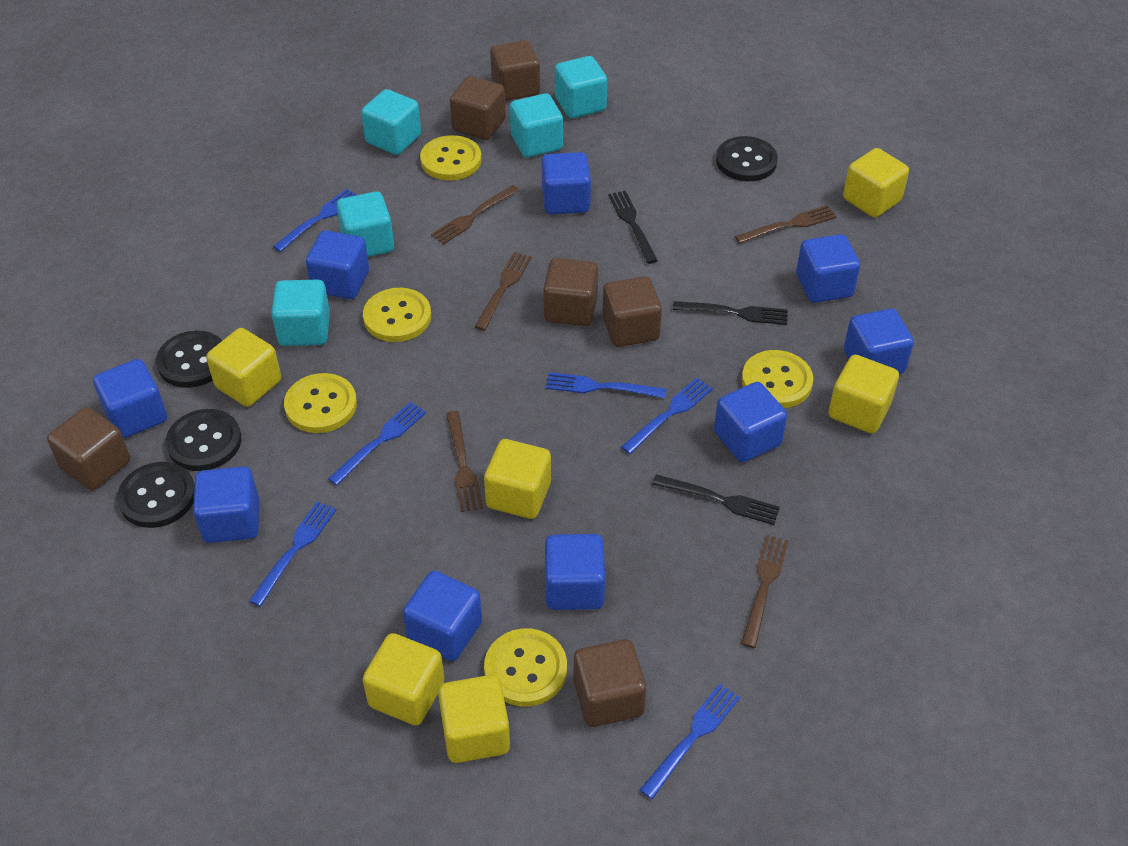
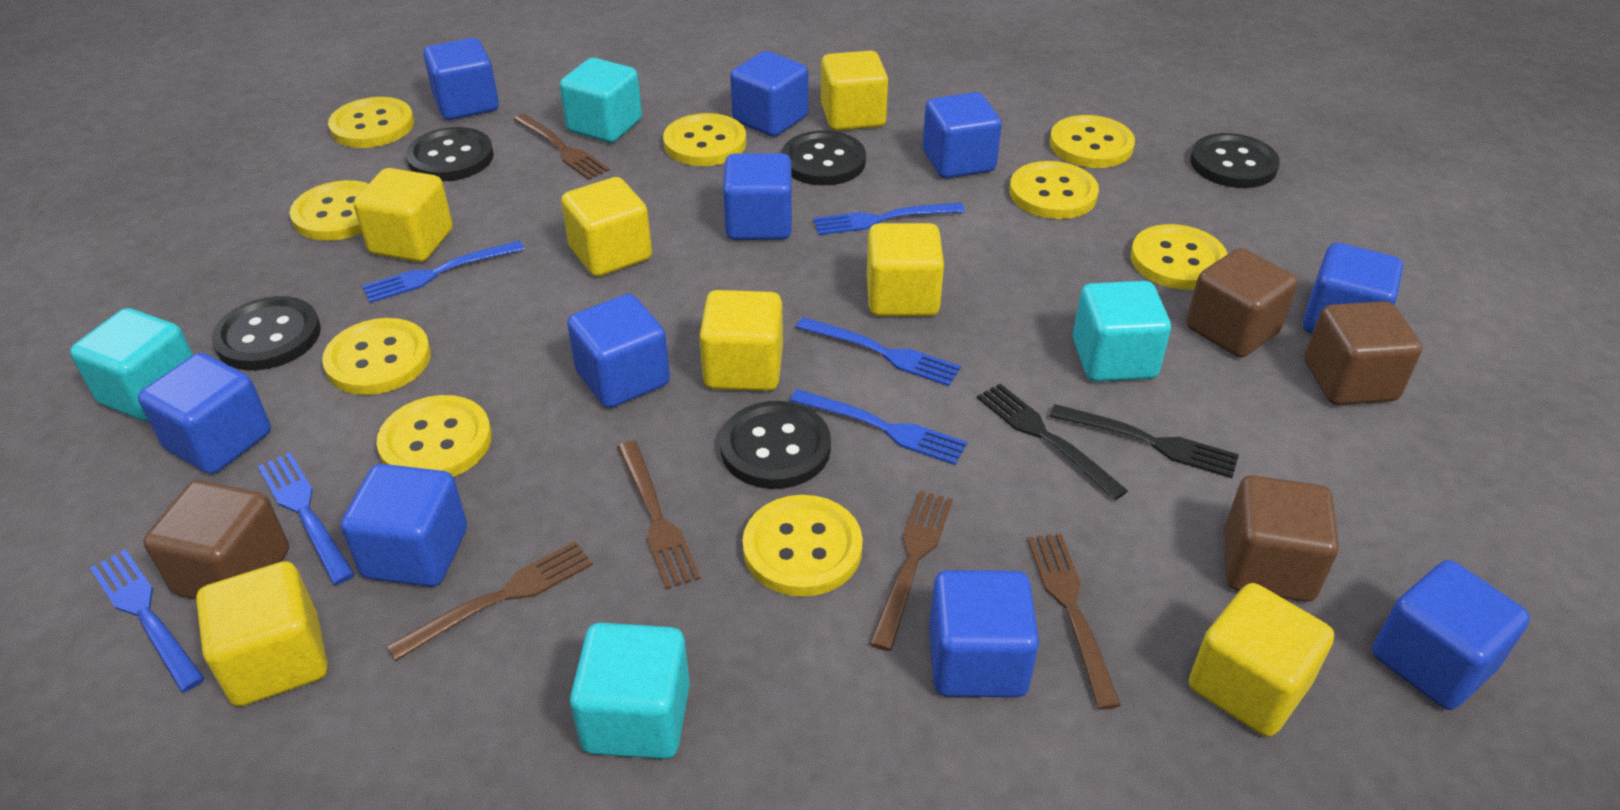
black button: [117,462,195,528] [156,331,222,388] [166,409,241,471] [716,136,778,181] = 4 -> [212,296,321,370] [406,127,494,181] [720,401,831,489] [782,131,866,185] [1190,133,1280,188] = 5
black fork: [608,191,658,264] [652,474,780,525] [673,301,788,325] = 3 -> [977,384,1128,500] [1050,404,1239,478] = 2
blue cube: [93,359,167,438] [193,466,259,543] [306,230,369,299] [403,571,482,661] [542,152,591,215] [545,534,605,610] [714,382,787,462] [796,234,860,303] [844,309,914,374] = 9 -> [138,353,271,474] [341,464,467,587] [423,38,499,120] [567,294,670,408] [723,153,792,240] [730,51,808,137] [923,92,1002,178] [929,570,1039,697] [1303,243,1403,334] [1372,560,1530,710] = 10
brown cube: [47,407,130,490] [450,76,506,140] [490,40,540,101] [543,258,598,326] [573,639,646,727] [602,276,662,347] = 6 -> [144,480,289,600] [1186,248,1297,358] [1224,475,1339,602] [1305,301,1422,405] = 4
turquoise cube: [271,279,330,346] [336,192,394,257] [361,89,421,155] [510,93,563,157] [555,56,607,118] = 5 -> [70,308,193,422] [560,58,642,143] [570,623,690,759] [1073,281,1171,382] = 4
yellow button: [284,373,357,433] [363,288,431,342] [420,135,482,181] [484,628,567,707] [742,350,813,408] = 5 -> [290,180,368,241] [322,318,431,395] [328,97,414,148] [376,395,492,477] [663,113,746,166] [743,495,863,597] [1010,161,1099,219] [1050,115,1135,168] [1130,224,1227,290] = 9
yellow cube: [206,328,281,407] [362,633,445,725] [438,675,510,763] [484,439,551,519] [828,355,899,433] [843,148,909,218] = 6 -> [196,561,327,706] [354,168,453,262] [561,177,652,277] [699,290,783,391] [821,50,888,131] [867,223,944,316] [1189,583,1334,737] = 7

